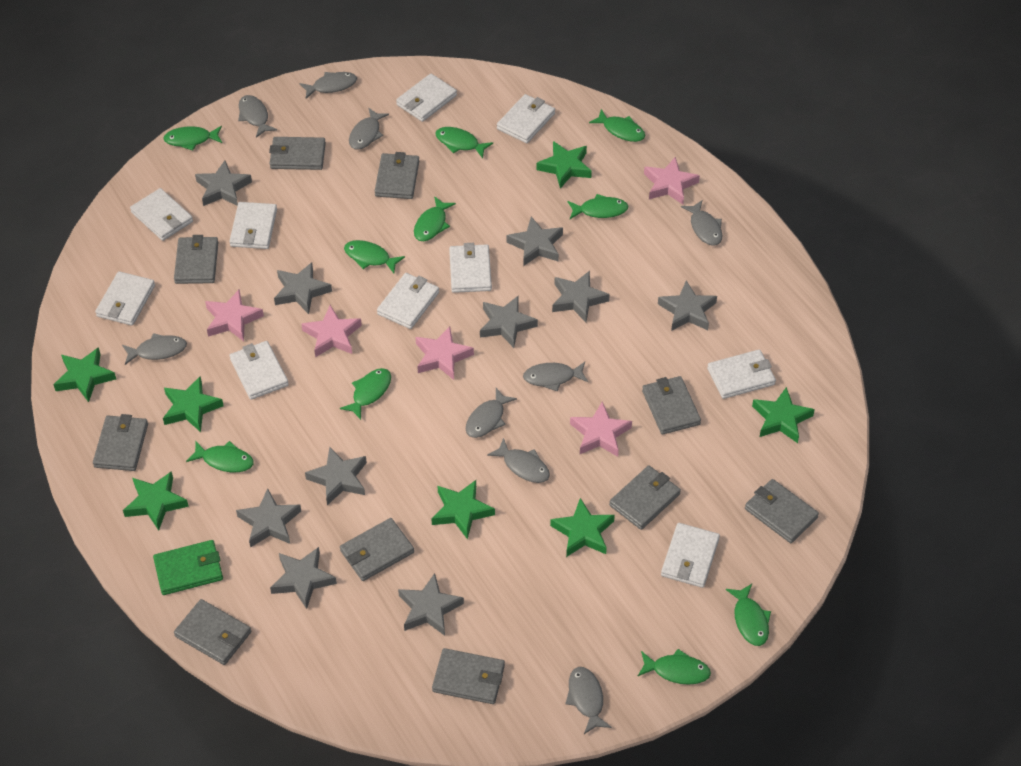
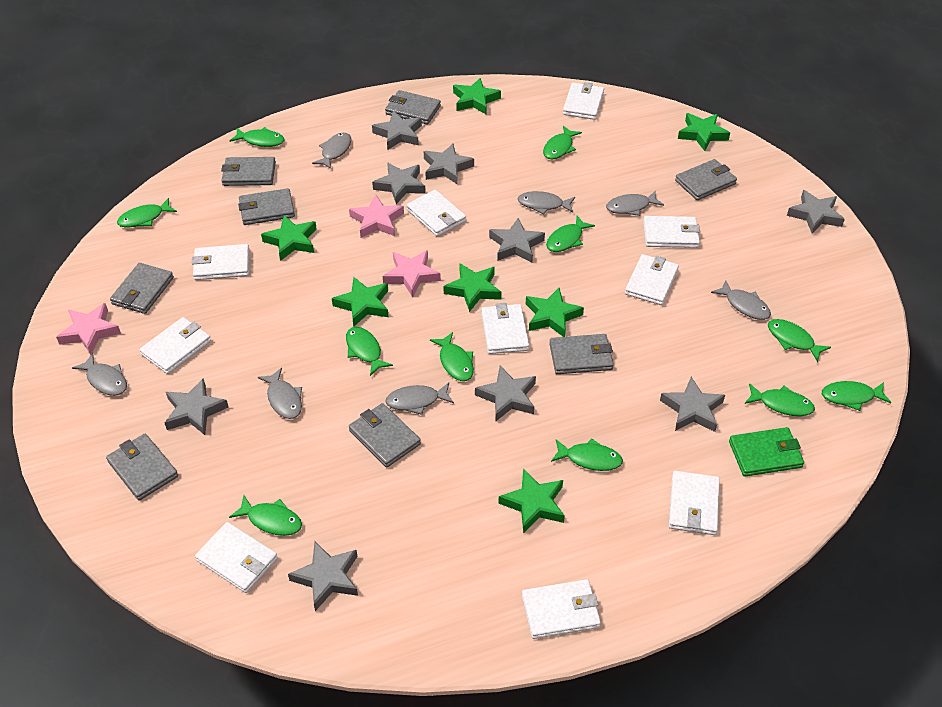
green fish: [163,126,222,150] [186,440,254,472] [340,368,391,420] [344,240,405,273] [414,196,456,241] [435,127,493,158] [568,194,628,219] [589,109,645,142] [638,649,711,685] [726,584,771,646] = 10 -> [117,198,177,227] [229,495,302,536] [230,127,285,147] [346,327,393,376] [430,332,474,381] [543,126,582,159] [546,216,595,252] [551,438,623,471] [745,383,815,416] [768,319,831,362] [822,381,892,411] = 11
grey fish: [122,333,187,365] [238,95,277,138] [299,72,357,99] [349,108,389,150] [466,388,517,438] [487,438,550,483] [523,362,589,391] [565,667,612,734] [681,200,722,246] = 9 -> [72,353,127,396] [258,368,302,419] [312,133,351,169] [385,383,454,415] [517,191,575,214] [606,191,664,216] [711,280,771,320] = 7
grey star: [195,161,252,206] [236,488,301,548] [270,547,337,609] [274,262,332,314] [305,447,367,505] [398,573,464,636] [480,295,538,348] [507,217,563,266] [552,271,610,322] [658,281,717,331] = 10 -> [165,378,229,435] [288,542,358,611] [372,111,422,150] [372,163,426,204] [424,144,474,184] [475,366,536,421] [489,218,545,263] [660,377,725,432] [787,190,845,234] = 9
grey wallet: [93,414,148,471] [174,235,218,284] [174,599,251,665] [269,137,326,170] [340,518,414,581] [375,152,419,199] [432,648,505,704] [609,465,681,530] [642,376,701,435] [745,479,819,543] = 10 -> [106,434,178,501] [110,263,174,314] [221,157,276,186] [238,188,295,225] [349,403,421,467] [385,90,441,125] [549,334,614,374] [675,159,737,200] = 8
pink star: [205,290,264,341] [301,305,362,357] [416,326,474,380] [570,402,632,457] [644,157,700,205] = 5 -> [56,303,121,355] [349,195,404,238] [383,250,441,297] = 3

